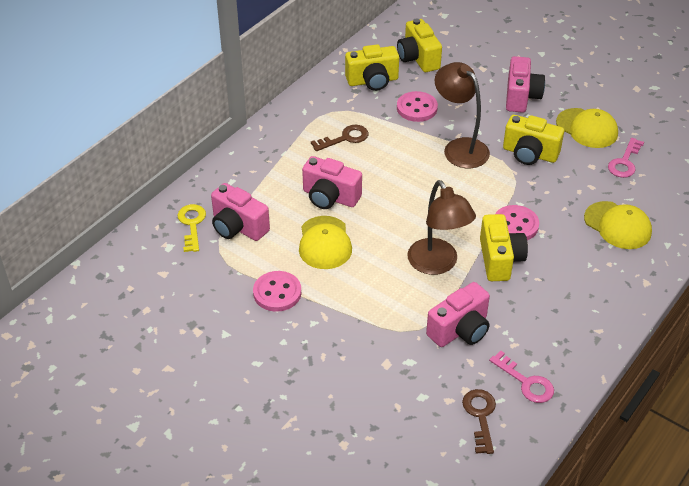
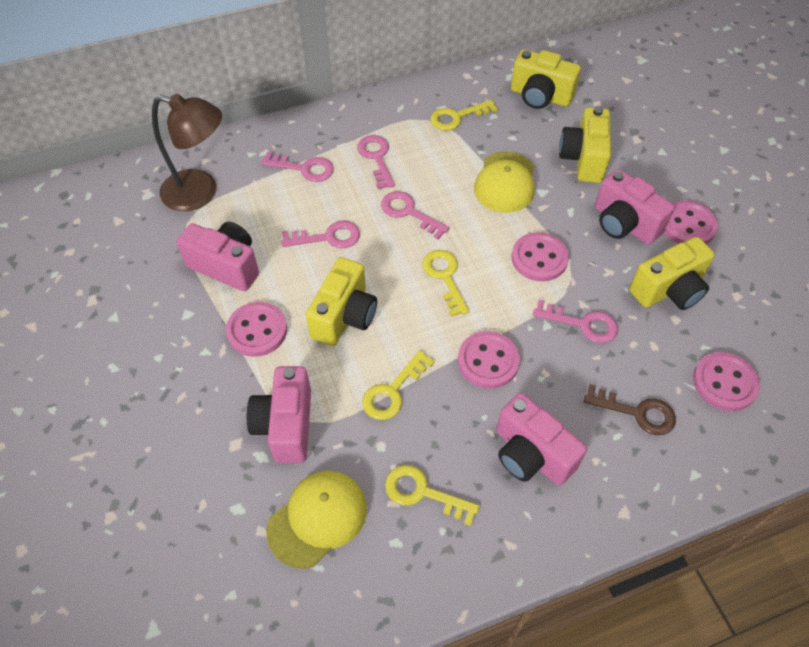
brown key: [311,125,368,151] [462,389,496,454] = 2 -> [584,384,676,435] = 1
brown lamp: [407,180,476,275] [435,62,490,168] = 2 -> [152,94,222,211] = 1
pink button: [253,271,301,312] [397,91,438,122] [495,205,539,240] = 3 -> [226,302,287,357] [458,331,520,389] [512,232,569,281] [664,201,718,244] [693,352,760,411] = 5
pink key: [489,351,554,403] [608,138,644,178] = 2 -> [261,152,334,182] [281,221,360,248] [357,135,395,189] [381,191,449,239] [533,300,618,343] = 5
yellow cap: [299,216,352,269] [556,108,618,148] [584,201,652,249] = 3 -> [267,470,367,569] [474,151,535,213] = 2
yellow key: [178,204,206,252] = 1 -> [362,350,434,420] [385,465,480,526] [422,250,469,317] [430,100,498,131] = 4

